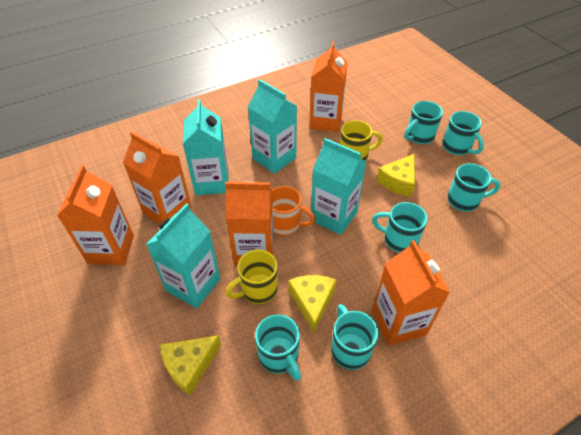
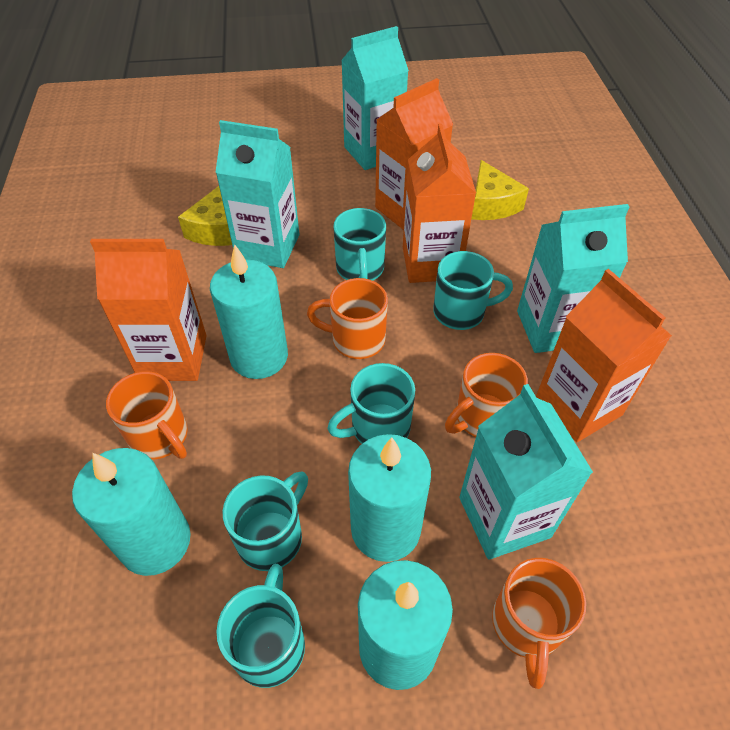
orange carton: [57,165,134,265] [123,132,192,224] [225,182,274,266] [309,41,348,132] [372,240,450,346] = 5 -> [90,239,207,381] [375,78,453,230] [403,124,476,283] [536,269,672,442] = 4
orange mug: [272,186,316,236] = 1 -> [106,371,188,459] [307,278,388,359] [445,353,528,437] [492,558,586,689] = 4
turquoise candle: none = 0 -> [72,448,191,576] [210,244,288,379] [348,434,431,562] [358,560,453,690] = 4
turquoise mug: [255,314,301,381] [331,304,378,370] [372,202,428,253] [404,101,443,144] [442,111,484,155] [447,163,501,212] = 6 -> [216,564,305,688] [223,471,308,571] [327,363,415,444] [333,208,386,281] [433,251,513,330] = 5
yellow cheese: [160,335,221,395] [288,275,337,333] [376,154,415,197] = 3 -> [178,186,232,246] [471,160,529,220] = 2
yellow mug: [225,250,278,304] [340,120,383,161] = 2 -> none = 0

